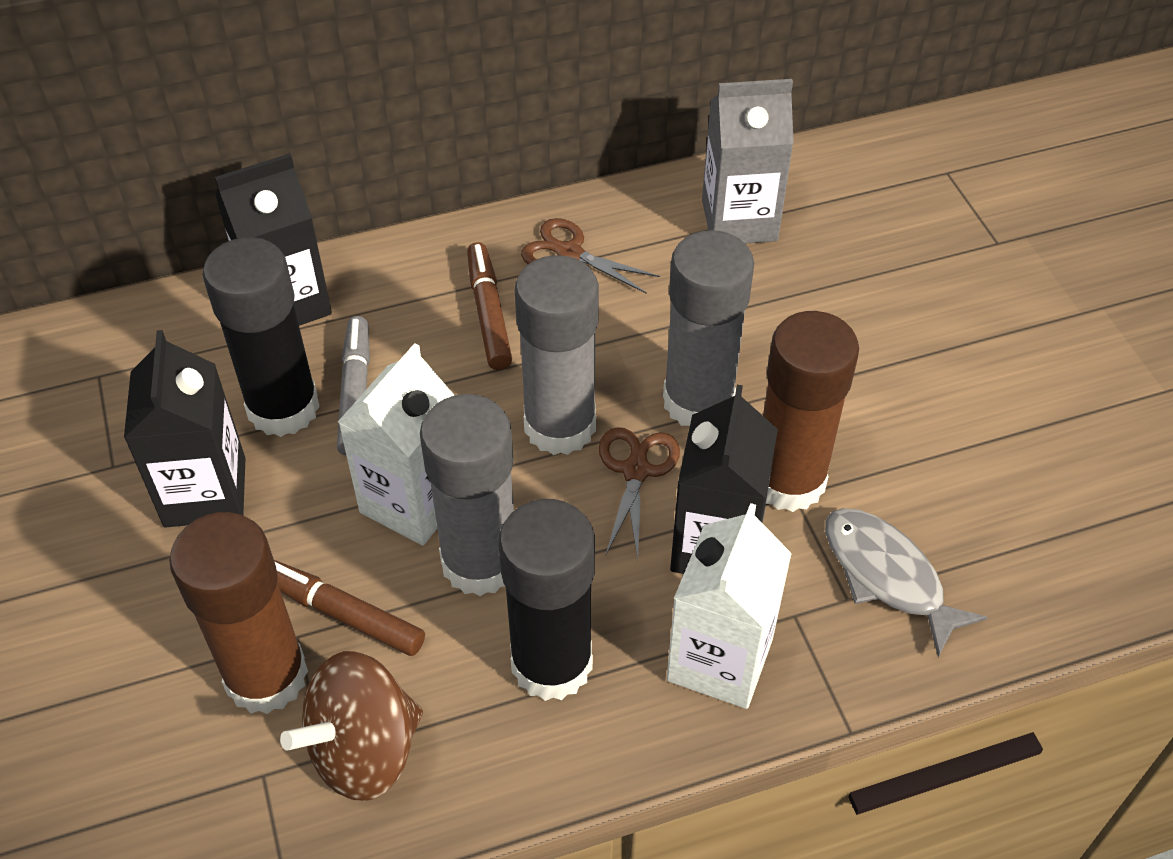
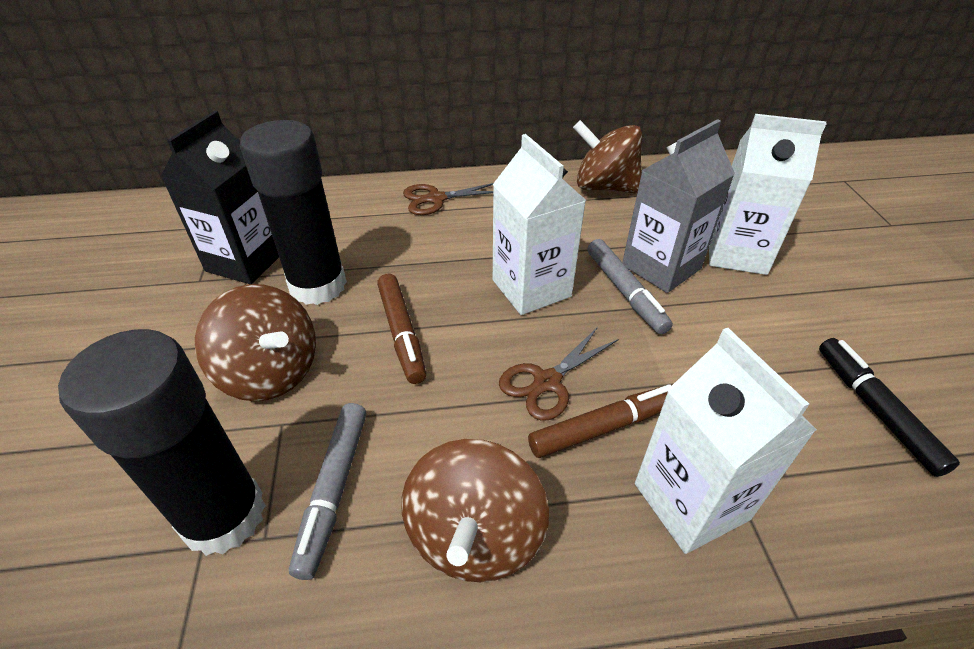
black carton: [124,330,246,528] [215,153,332,326] [670,385,778,574] = 3 -> [160,111,279,284] = 1
black marker: none = 0 -> [819,338,960,477] = 1
brown glue stick: [169,512,308,714] [763,311,859,512] = 2 -> none = 0
brown spinning top: [280,651,423,801] = 1 -> [195,284,316,401] [401,439,549,582] [573,120,642,194] = 3
grey fish: [825,508,987,657] = 1 -> none = 0
grey glue stick: [420,394,514,596] [515,255,599,455] [663,230,754,426] = 3 -> none = 0
grey marker: [337,316,370,456] = 1 -> [289,403,366,580] [588,239,673,334] = 2
white carton: [338,343,454,546] [667,503,792,709] = 2 -> [493,134,587,315] [635,328,817,554] [709,114,827,275] = 3

